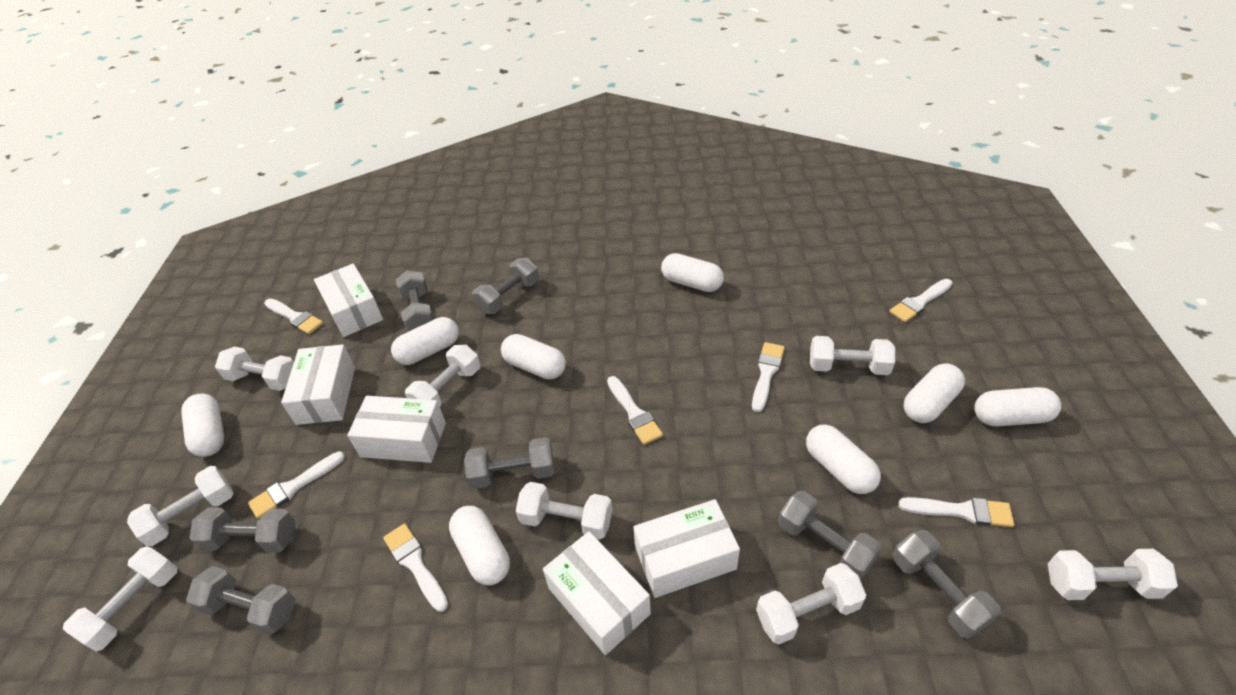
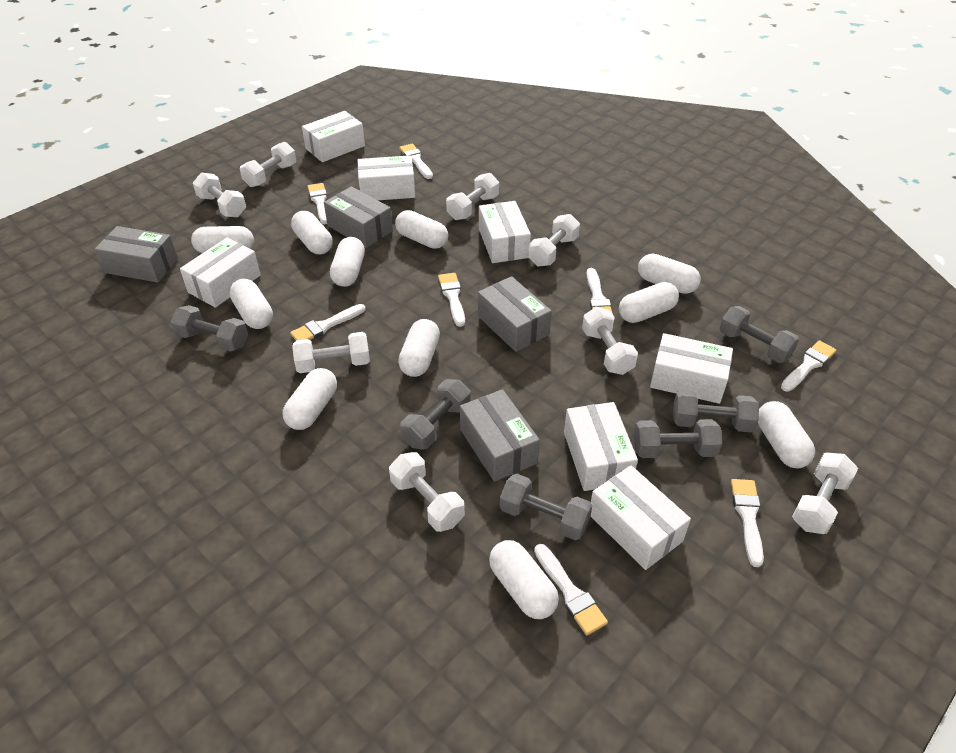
grey box: none = 0 -> [95,226,178,283] [324,186,393,248] [460,389,540,482] [478,276,552,352] = 4
grey dumbbell: [186,566,295,635] [189,507,295,552] [396,270,434,331] [464,437,555,489] [472,258,539,314] [778,491,882,580] [892,530,1001,639] = 7 -> [171,305,248,351] [400,379,471,450] [500,474,592,540] [634,419,722,458] [673,390,759,432] [719,306,799,363] = 6
white box: [281,344,355,425] [314,264,383,337] [347,396,446,463] [543,531,651,655] [633,499,740,598] = 5 -> [180,238,261,308] [302,111,365,162] [358,155,415,200] [479,201,531,263] [564,402,638,491] [591,465,691,570] [650,333,733,404] = 7
white brush: [248,451,345,519] [264,299,323,334] [383,523,448,612] [607,376,663,445] [752,342,785,412] [889,279,953,322] [898,497,1014,527] = 7 -> [290,304,366,340] [308,183,327,224] [399,144,433,179] [438,273,465,327] [534,544,608,635] [586,268,613,314] [731,479,764,567] [781,340,836,392] = 8
white capsule: [181,393,224,457] [391,317,459,365] [449,506,510,585] [501,334,566,379] [661,253,724,292] [806,424,881,494] [903,363,965,423] [975,387,1061,426] = 8 -> [191,226,254,253] [229,279,273,329] [283,368,337,430] [291,211,333,255] [330,237,365,287] [395,210,448,249] [398,319,440,377] [489,540,559,619] [619,282,679,323] [638,254,701,294] [758,401,815,468] = 11

